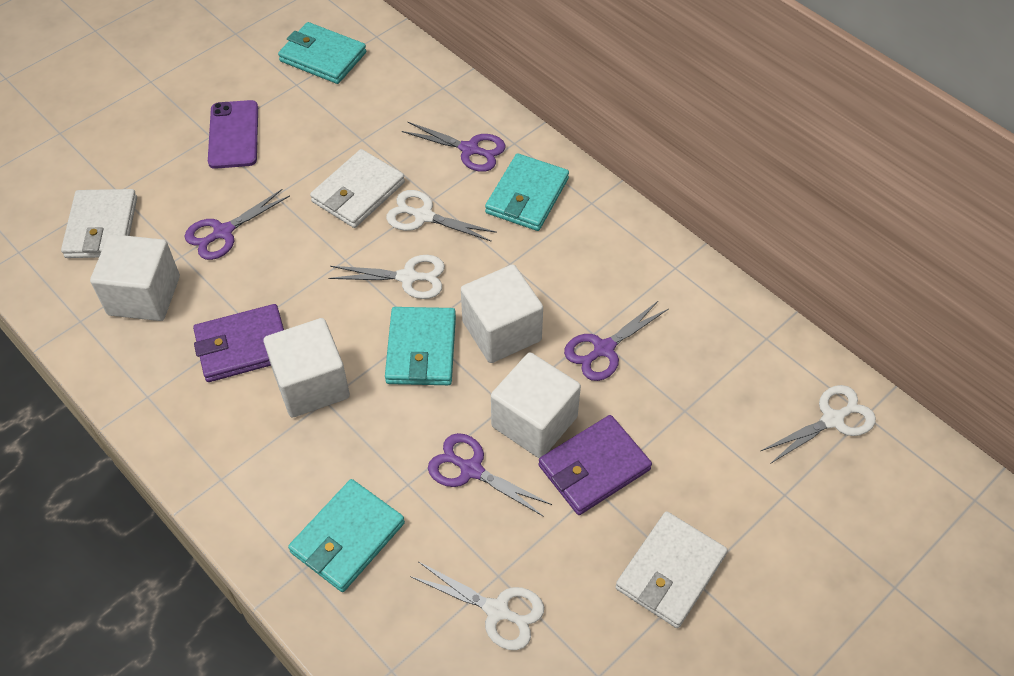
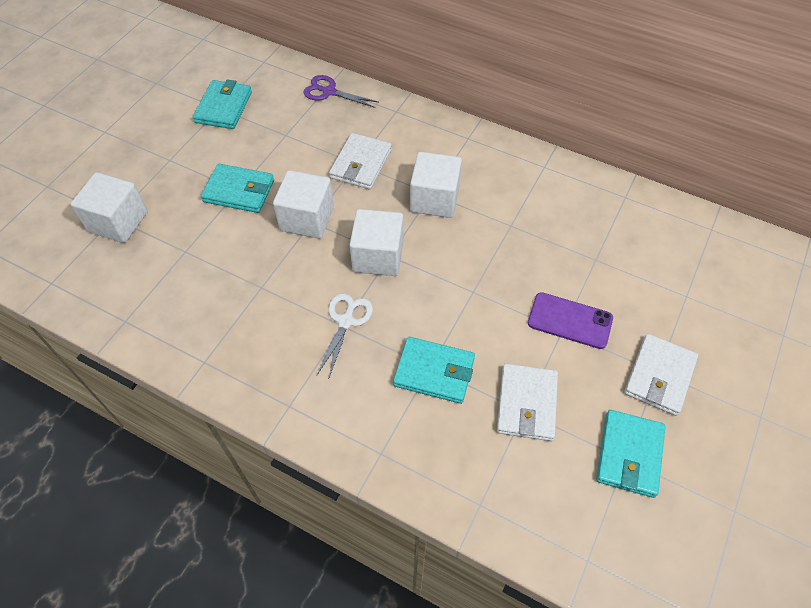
purple scissors: [184,189,290,260] [402,121,506,172] [428,433,552,517] [564,300,668,381] = 4 -> [303,75,378,108] = 1
purple wallet: [193,304,284,382] [538,415,652,515] = 2 -> none = 0
white scissors: [328,255,445,299] [386,190,497,242] [410,562,544,650] [761,385,876,464] = 4 -> [317,293,373,377] = 1

